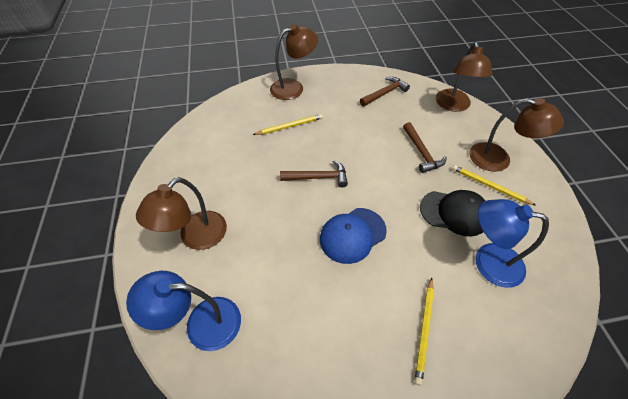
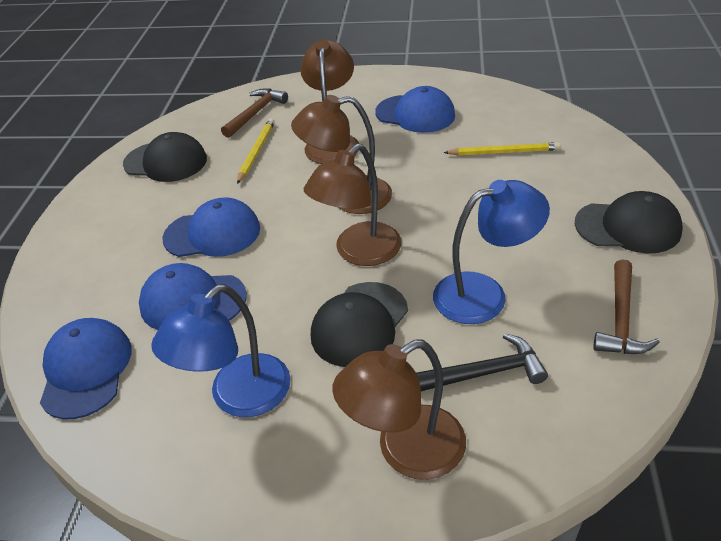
black cap: [420,190,485,237] = 1 -> [123,132,207,182] [311,282,408,367] [575,191,683,253] = 3
black hammer: none = 0 -> [416,333,548,391] = 1
blue cap: [320,208,387,264] = 1 -> [40,318,132,419] [139,263,247,330] [162,197,260,257] [375,86,455,133] = 4
brown hammer: [280,160,348,187] [360,77,410,106] [403,122,447,173] = 3 -> [221,89,288,138] [593,259,660,354] = 2
yellow pencil: [253,114,323,135] [415,278,434,386] [452,165,535,205] = 3 -> [237,118,275,184] [444,142,561,156] = 2

